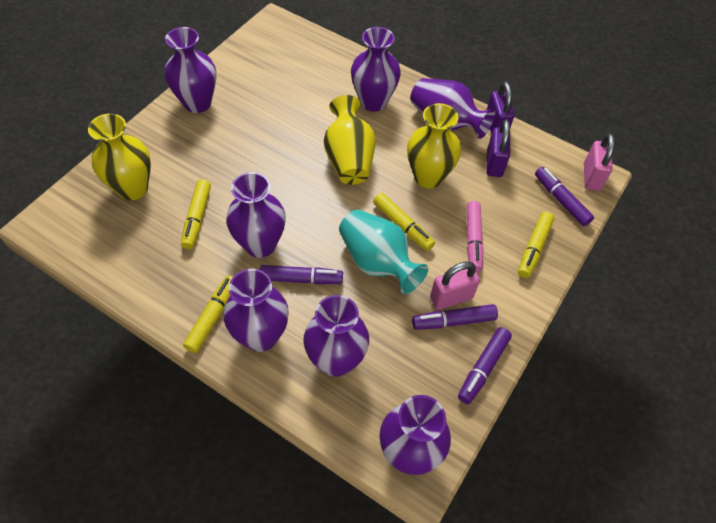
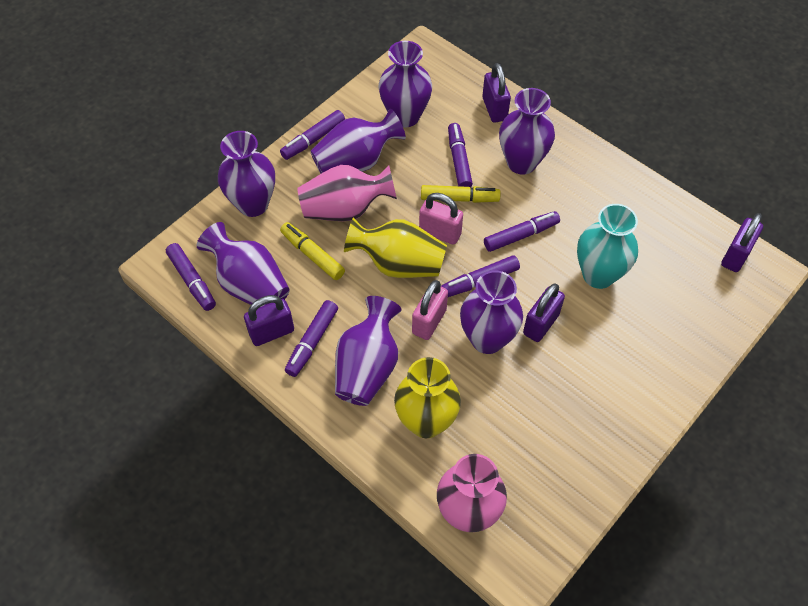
pink marker: [466,201,484,272] = 1 -> none = 0
pink vase: none = 0 -> [298,165,397,221] [437,454,507,532] = 2
purple marker: [260,265,343,284] [412,304,498,330] [458,327,512,404] [535,167,594,226] = 4 -> [166,243,216,311] [280,110,345,160] [285,300,338,377] [441,255,520,297] [448,123,473,188] [484,211,560,252] = 6
purple padlock: [486,119,510,177] [487,82,514,135] = 2 -> [244,295,294,346] [482,63,511,123] [523,284,565,342] [721,213,763,272] = 4
yellow marker: [181,179,211,249] [183,275,233,353] [373,193,435,251] [518,212,554,278] = 4 -> [280,222,345,280] [421,185,501,203] = 2
yellow vase: [88,114,151,200] [324,95,375,185] [407,103,461,188] = 3 -> [344,217,447,278] [394,357,461,438] = 2

